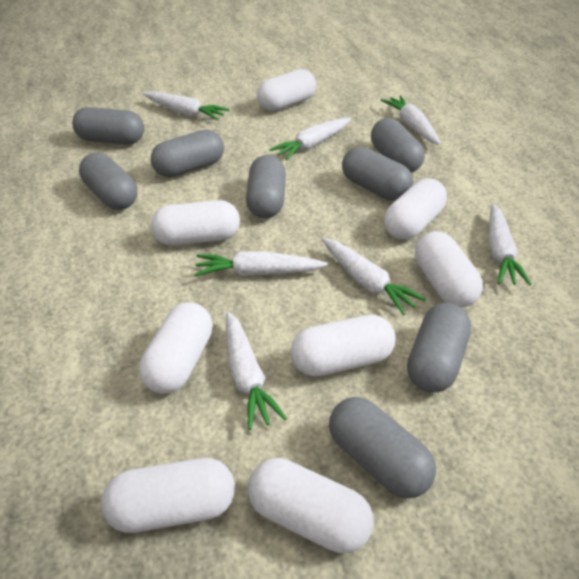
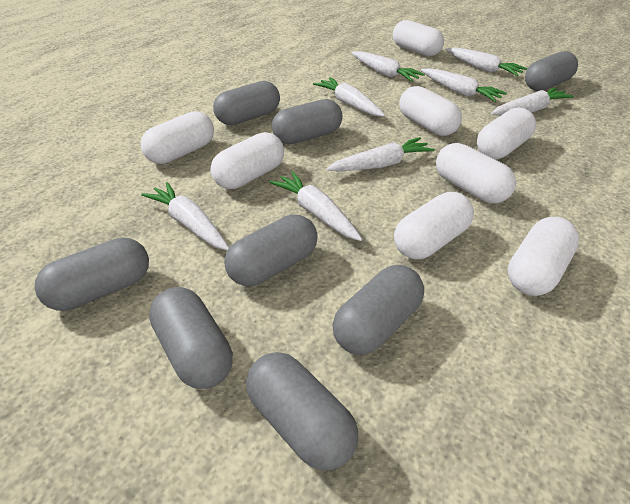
white carrot: [143,91,229,120] [194,251,328,276] [226,311,287,430] [269,117,351,160] [322,238,426,315] [381,96,441,145] [489,204,531,285] = 7 -> [141,182,229,250] [269,171,362,241] [313,77,385,117] [326,137,435,171] [351,51,425,82] [421,68,507,102] [445,47,527,76] [491,87,574,115] = 8

